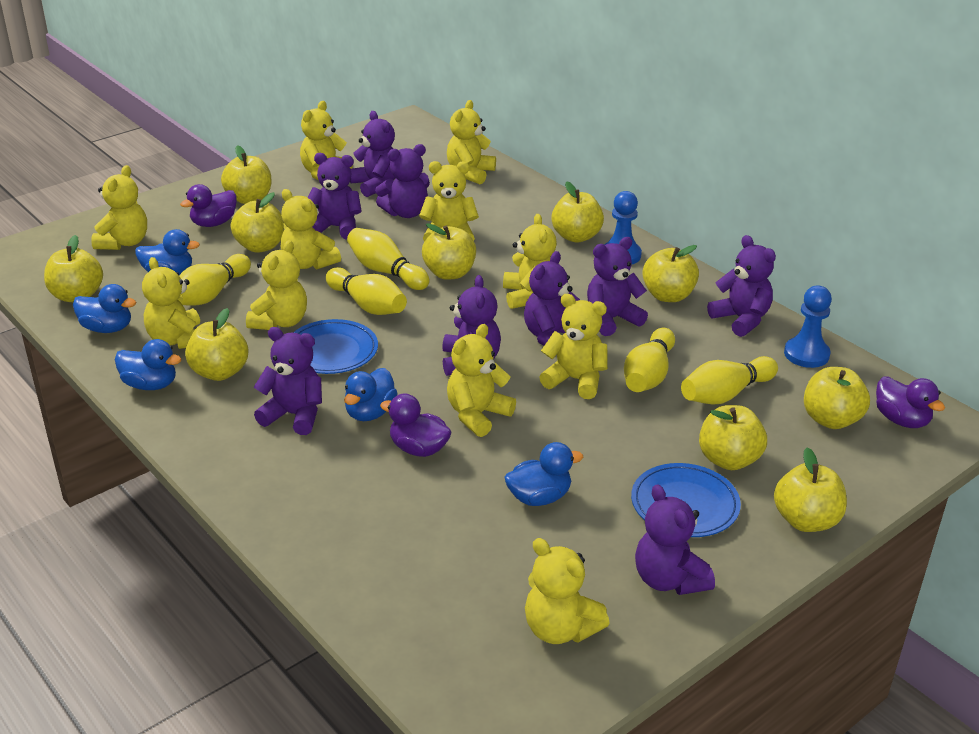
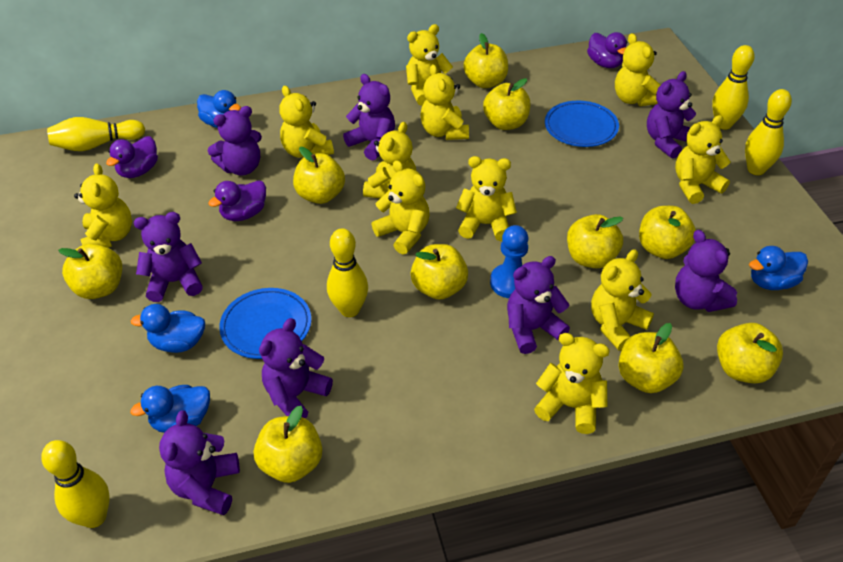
blue duck: [73,284,136,333] [115,339,182,390] [135,229,200,275] [344,368,398,421] [504,442,584,506] = 5 -> [130,385,210,433] [131,304,205,353] [197,90,241,128] [749,246,808,290] = 4
blue pawn: [604,191,642,264] [784,286,832,368] = 2 -> [490,225,528,298] = 1
purple teddy bear: [254,327,322,435] [308,153,362,240] [350,111,395,197] [375,144,430,218] [442,275,501,376] [524,251,580,346] [587,237,648,336] [635,484,715,595] [707,235,776,337] = 9 -> [134,212,203,302] [159,410,240,515] [208,106,262,176] [259,318,333,418] [343,74,395,161] [507,256,570,354] [647,71,696,158] [675,230,737,312] = 8

